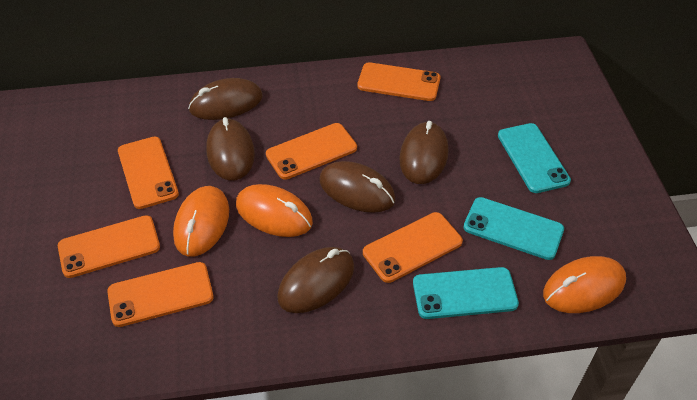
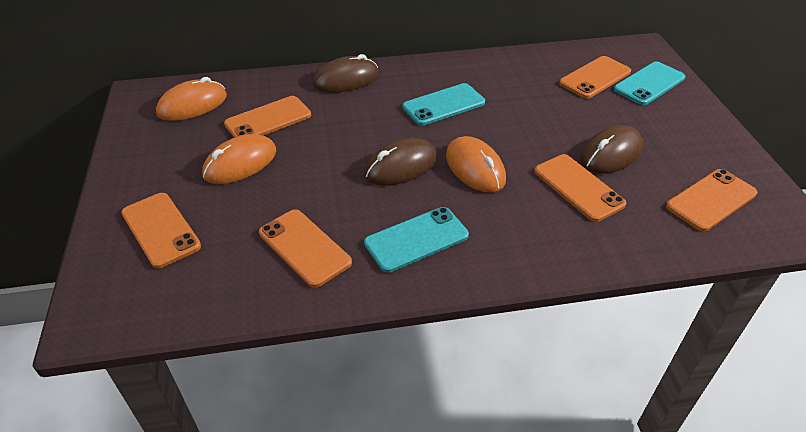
brown mouse: [188,78,263,120] [206,117,255,180] [277,247,354,313] [320,161,395,213] [399,121,448,184] = 5 -> [313,54,379,93] [364,138,437,185] [580,125,643,173] = 3

